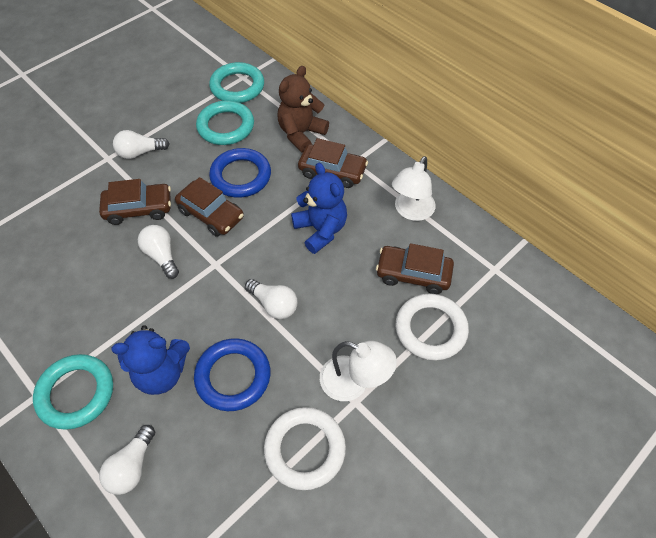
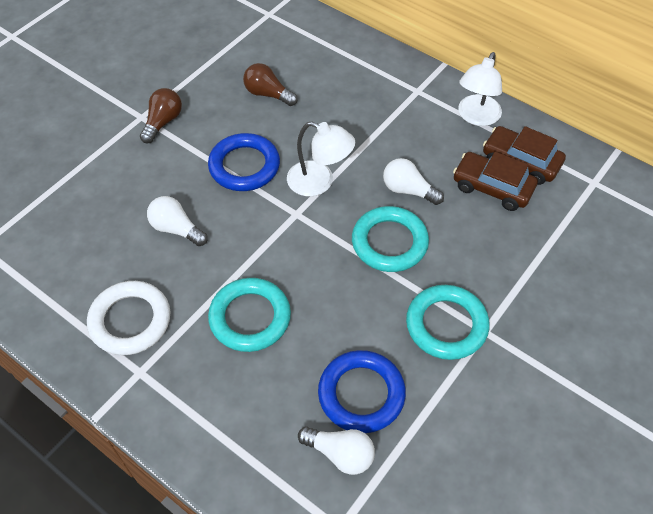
blue teddy bear: [111,325,190,395] [291,163,347,254] = 2 -> none = 0
brown car: [99,179,171,225] [175,177,244,237] [298,138,368,188] [376,243,454,294] = 4 -> [453,152,538,211] [483,126,566,185] = 2
brown light bulb: none = 0 -> [140,88,182,143] [243,63,298,106] = 2
brown teddy bear: [278,66,329,153] = 1 -> none = 0
white light bulb: [99,425,155,495] [113,130,169,159] [138,225,179,279] [245,279,297,319] = 4 -> [147,196,208,246] [298,426,375,475] [383,158,444,205] = 3
white ring: [264,407,346,490] [396,293,469,361] = 2 -> [87,281,170,355] = 1

